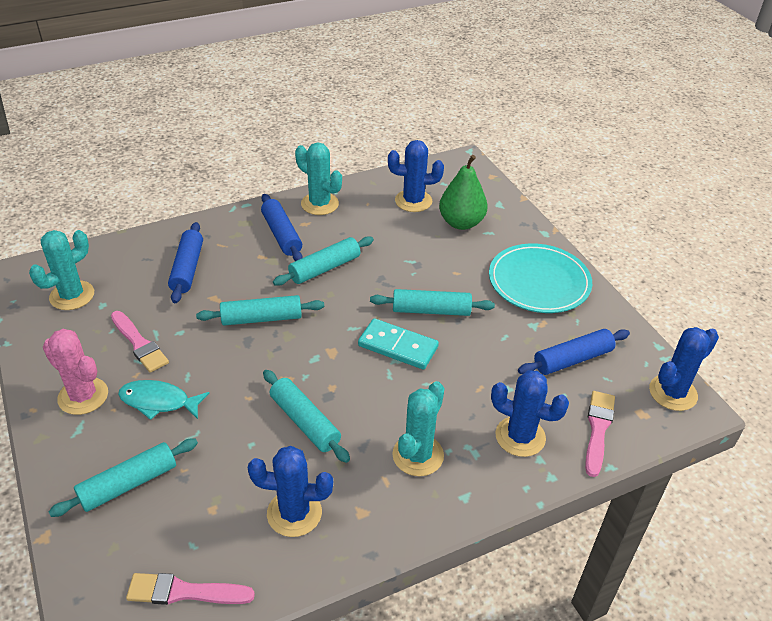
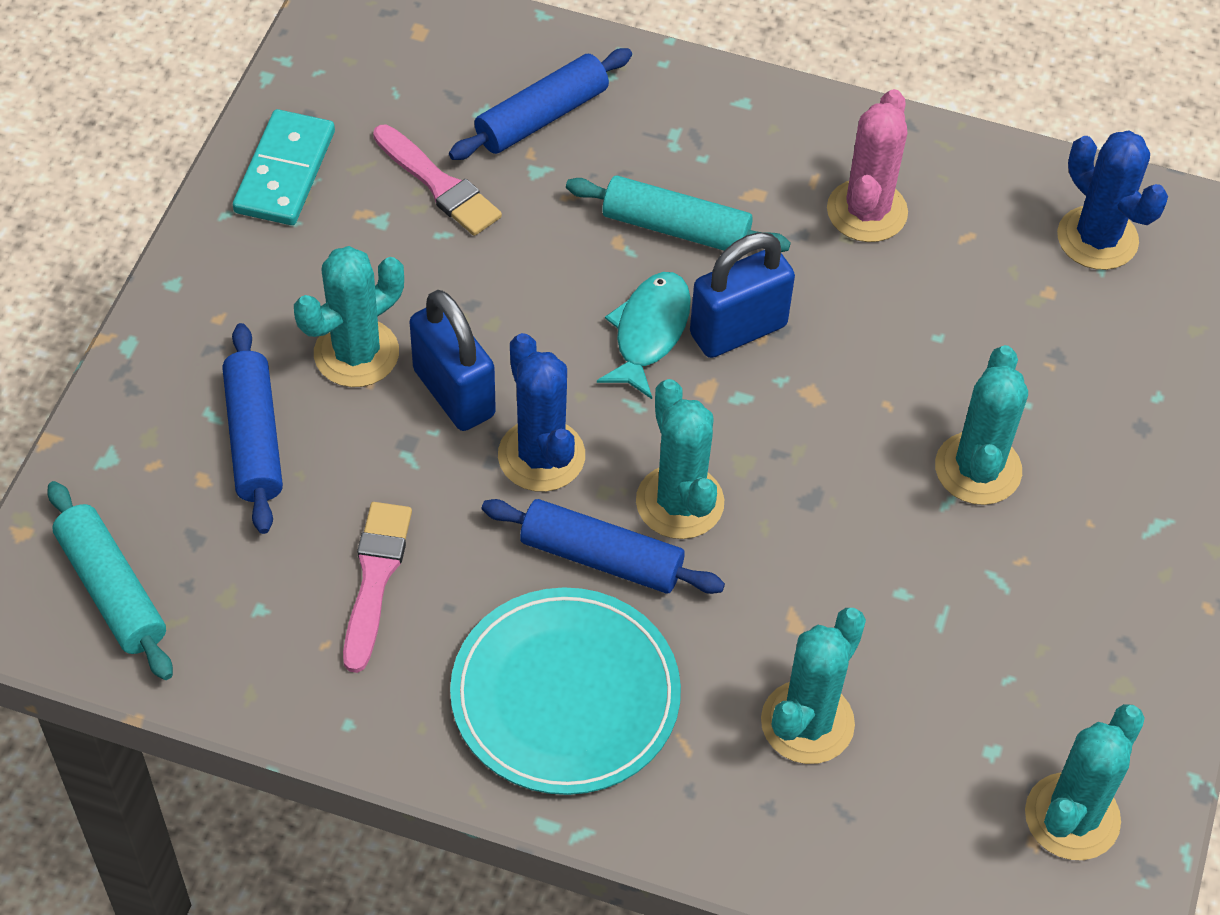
blue cactus: [248,446,333,537] [388,140,444,212] [491,370,569,457] [649,327,719,411] = 4 -> [498,333,585,492] [1057,131,1168,270] = 2
blue padlock: none = 0 -> [410,290,496,431] [690,232,795,358] = 2
green pear: [439,155,487,230] = 1 -> none = 0
pink brush: [111,311,169,373] [126,573,255,605] [585,391,615,477] = 3 -> [343,502,412,673] [373,125,502,236] = 2
turquoise cactus: [29,230,94,310] [295,142,342,215] [392,381,444,476] = 3 -> [294,246,404,387] [636,379,724,539] [761,608,866,764] [935,345,1028,505] [1025,704,1145,860] = 5
turquoise rolling pin: [48,439,198,517] [196,295,324,326] [263,370,350,463] [273,236,374,286] [370,289,495,316] = 5 -> [47,481,173,680] [566,175,791,252] = 2

